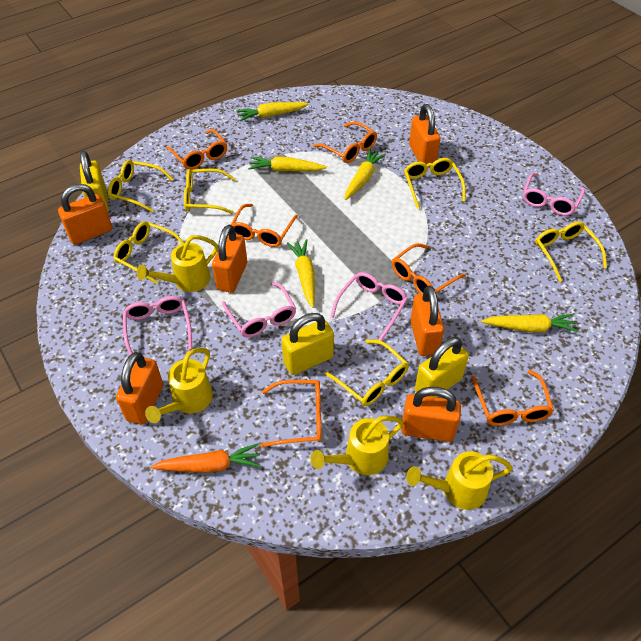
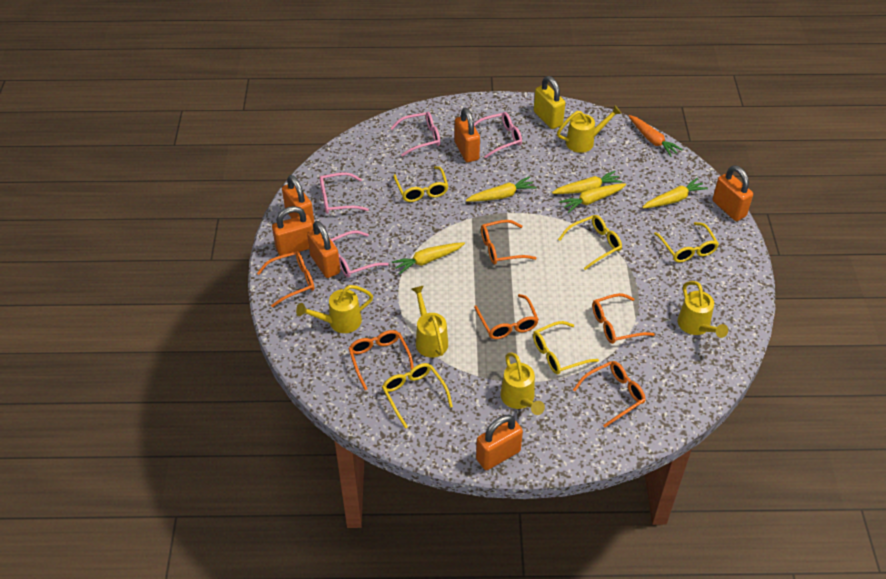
yellow glasses: [108,160,174,212] [114,221,184,284] [184,169,236,214] [325,340,409,406] [404,158,466,209] [535,222,607,282] = 6 -> [382,363,453,429] [393,166,448,202] [533,321,599,374] [558,215,622,270] [654,222,719,263] = 5
yellow padlock: [80,151,109,212] [281,313,334,375] [415,337,469,397] = 3 -> [534,76,565,129] = 1
yellow watering can: [137,235,218,292] [145,348,213,423] [311,415,404,475] [406,451,513,510] = 4 -> [296,285,373,333] [412,285,448,358] [500,352,545,415] [557,105,622,153] [677,281,728,338] = 5

